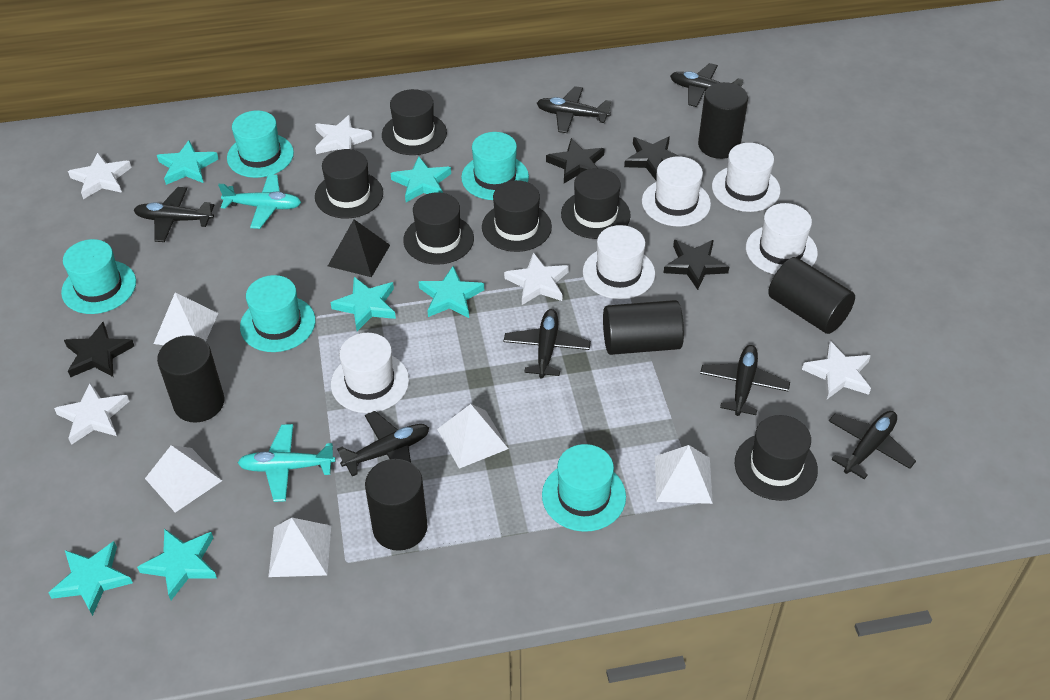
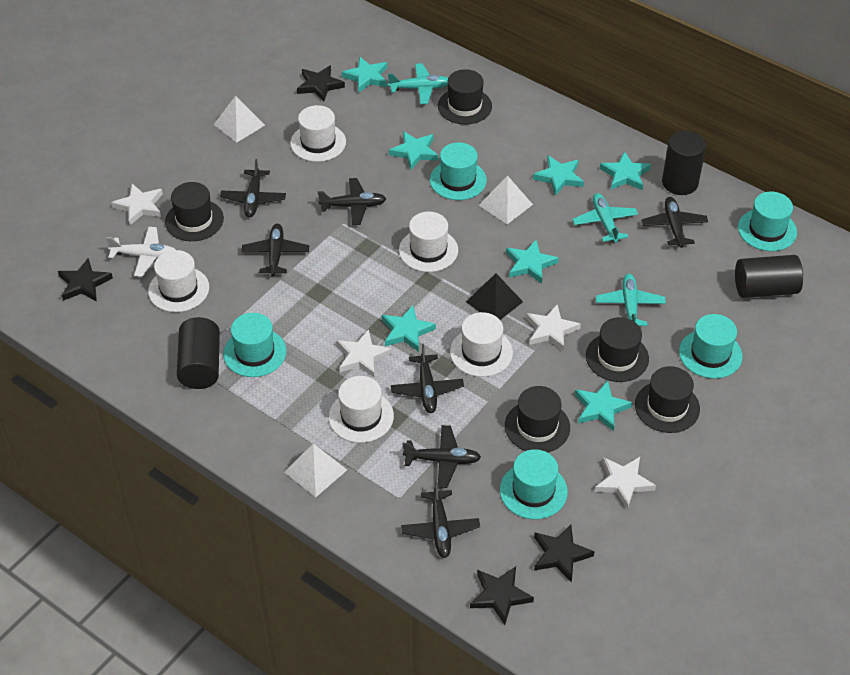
black cylinder: [157,335,225,423] [365,459,427,551] [603,300,684,355] [698,82,748,159] [768,257,855,334] = 5 -> [177,317,220,389] [662,131,706,195] [735,255,803,298] = 3
black hat: [315,149,383,218] [382,89,447,155] [403,192,474,265] [482,180,552,252] [561,168,631,239] [735,415,818,501] = 6 -> [165,182,224,241] [438,69,492,124] [505,386,570,453] [586,317,649,382] [635,366,700,433] = 5
turquoise plane: [218,174,301,229] [238,424,335,502] = 2 -> [388,63,448,104] [572,193,638,243] [596,274,666,326] = 3
turquoise star: [48,541,133,616] [137,529,217,600] [157,140,218,185] [330,277,396,331] [391,156,451,202] [419,266,484,318] = 6 -> [342,57,387,93] [382,305,436,352] [389,131,439,170] [506,239,559,284] [533,156,584,196] [575,381,632,431] [600,151,651,190] = 7
white plane: none = 0 -> [106,227,176,277] = 1
white pyramid: [145,445,222,512] [154,292,218,345] [268,518,331,577] [437,404,509,469] [655,445,713,504] = 5 -> [214,96,265,143] [285,444,347,497] [479,176,533,224] = 3
white star: [54,382,130,445] [68,153,132,199] [315,115,372,154] [504,252,569,305] [802,341,871,399] = 5 -> [111,184,163,225] [337,329,392,377] [526,305,581,352] [595,457,656,509] = 4

